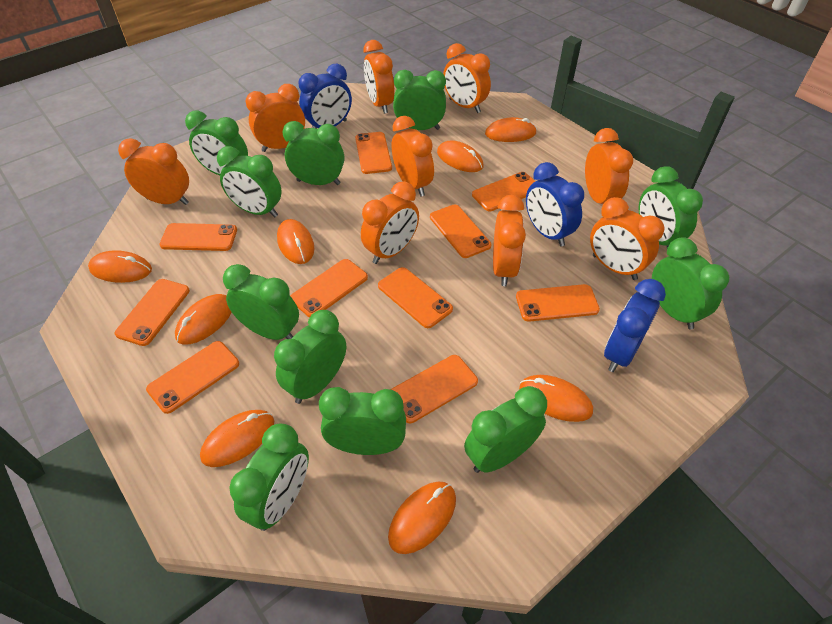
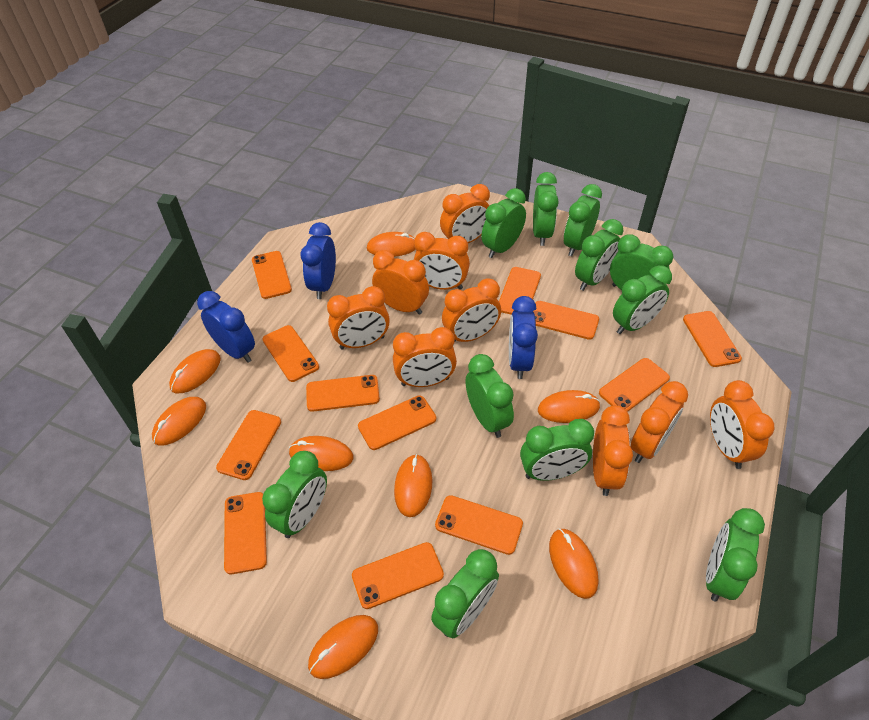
orange phone: [115,279,190,346] [146,341,239,414] [159,223,237,251] [290,259,368,317] [355,132,392,174] [378,267,453,328] [390,355,478,423] [430,204,491,258] [472,172,535,212] [516,284,600,322] = 10 -> [216,410,281,480] [224,492,267,574] [252,251,292,299] [262,325,319,382] [306,375,380,412] [352,542,444,609] [358,395,436,450] [435,495,523,555] [499,267,541,315] [533,301,599,340] [599,358,670,412] [683,311,742,367] = 12

